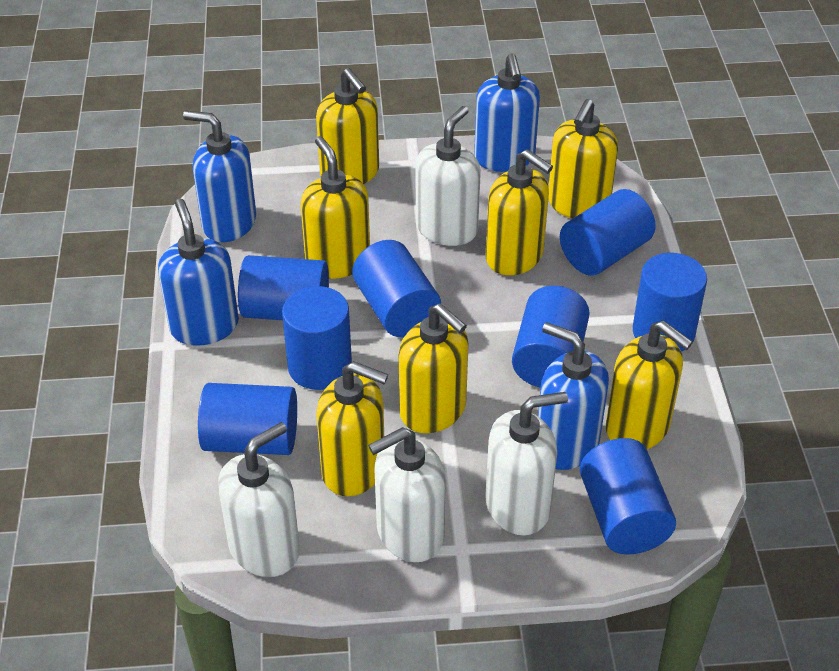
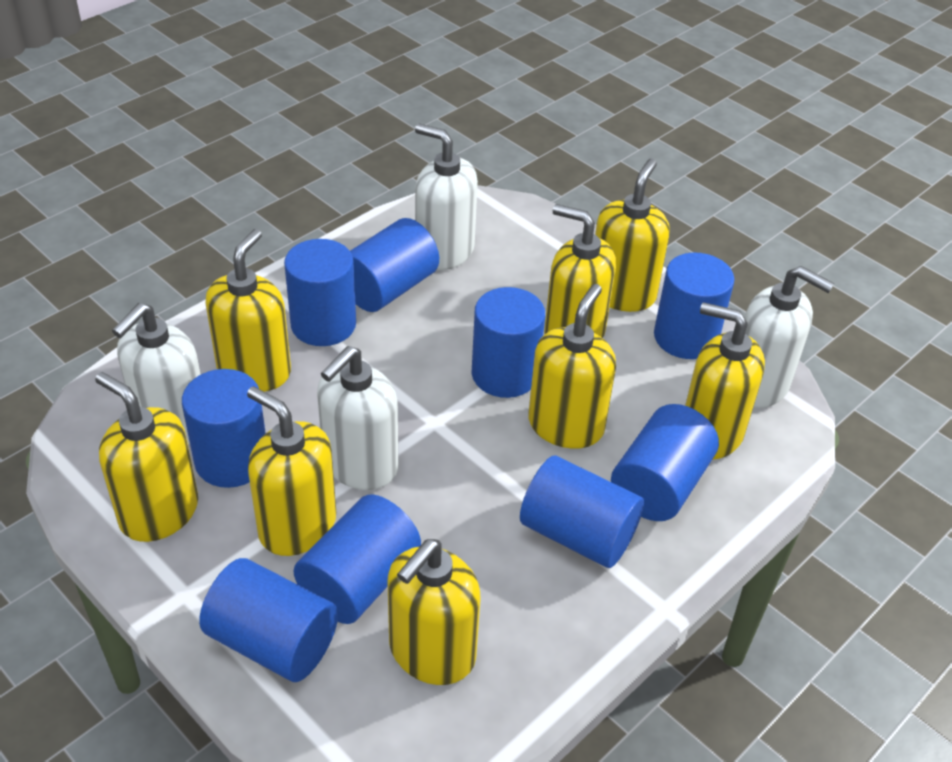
blue cylinder: [198,383,297,455] [238,255,329,320] [282,286,352,390] [352,240,441,337] [512,286,590,388] [560,189,656,276] [580,438,676,555] [633,253,707,352] = 8 -> [182,369,266,488] [199,558,338,682] [284,239,356,346] [293,495,421,624] [350,218,439,312] [471,287,545,398] [520,455,644,568] [611,404,719,521] [654,253,734,359] = 9
blue soap dispenser: [158,199,239,346] [183,111,256,242] [474,53,540,172] [538,322,609,470] = 4 -> none = 0
yellow soap dispenser: [301,136,370,279] [316,68,379,184] [316,361,388,497] [399,303,469,433] [486,149,553,275] [548,99,618,218] [606,321,693,449] = 7 -> [95,372,198,542] [205,229,291,392] [247,386,336,556] [388,539,481,685] [528,284,616,449] [544,204,616,338] [595,159,670,312] [685,302,765,459] = 8

